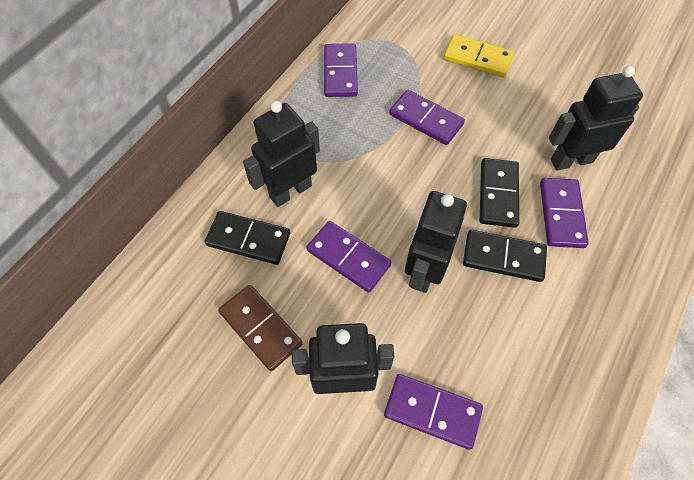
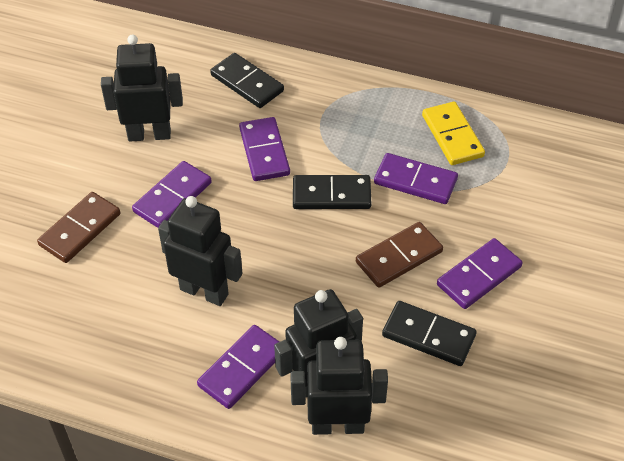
brown domino: [218,285,303,371] = 1 -> [37,192,120,263] [356,222,443,288] = 2

